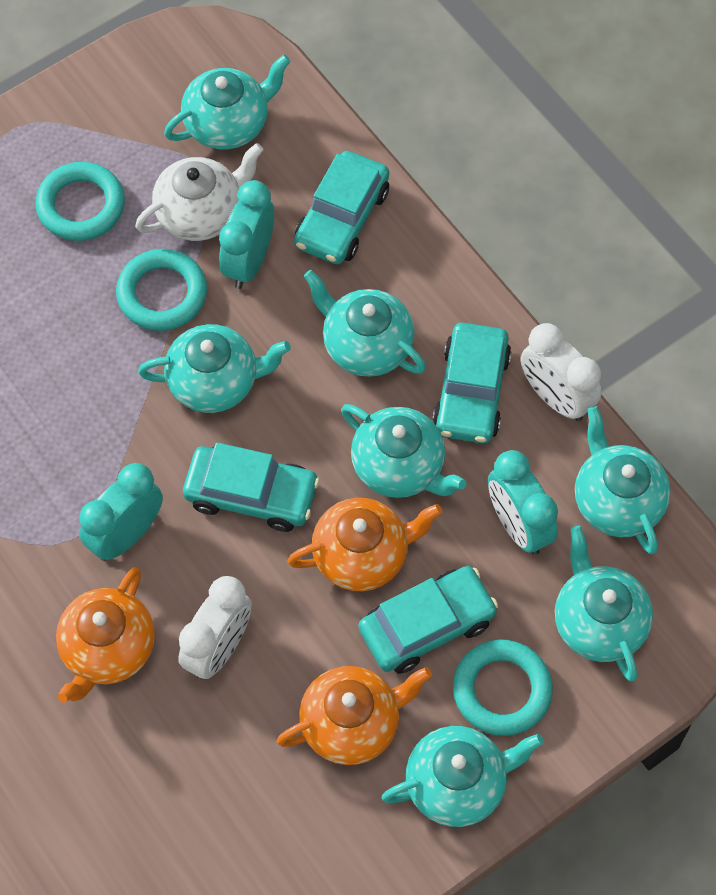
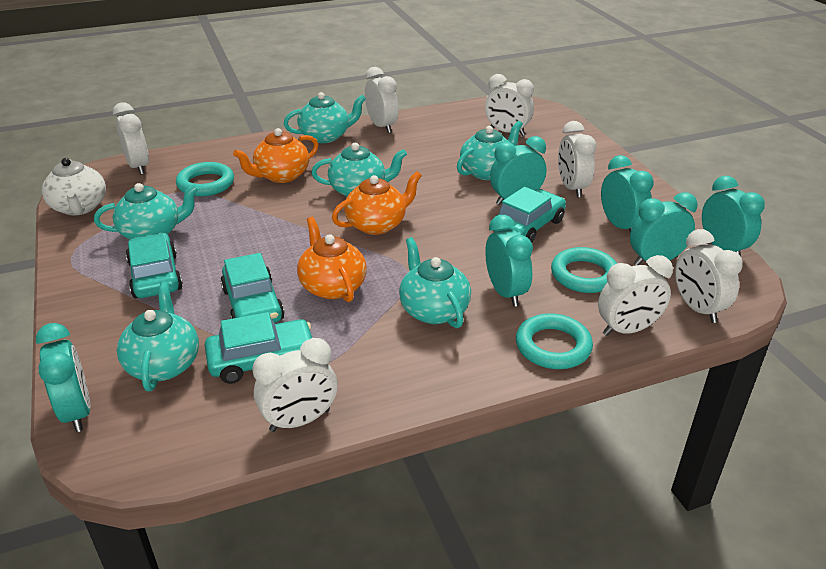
turquoise clock: [79,463,163,561] [219,180,274,289] [488,450,558,555] = 3 -> [36,323,91,432] [485,215,533,307] [490,136,547,205] [601,155,654,232] [630,192,698,265] [702,176,765,257] = 6
turquoise teapot: [138,324,291,413] [164,55,291,150] [304,270,426,377] [341,404,467,498] [381,726,544,827] [555,526,653,681] [575,406,671,554] = 7 -> [94,183,199,239] [117,281,199,391] [284,92,366,143] [311,143,407,197] [399,237,471,328] [457,121,523,180] = 6
white clock: [178,576,252,679] [521,323,601,421] = 2 -> [113,102,149,175] [252,338,338,432] [365,67,399,133] [485,74,534,136] [558,121,597,198] [598,255,673,336] [675,229,743,323] = 7

